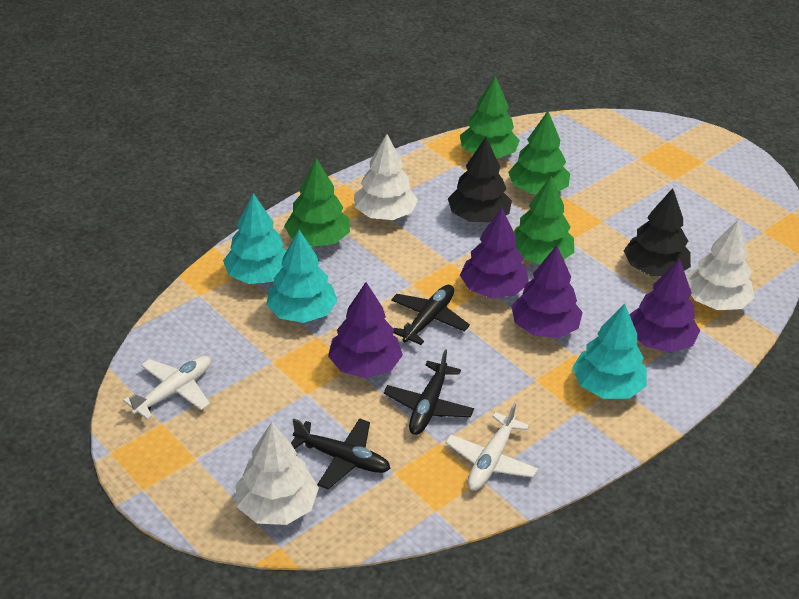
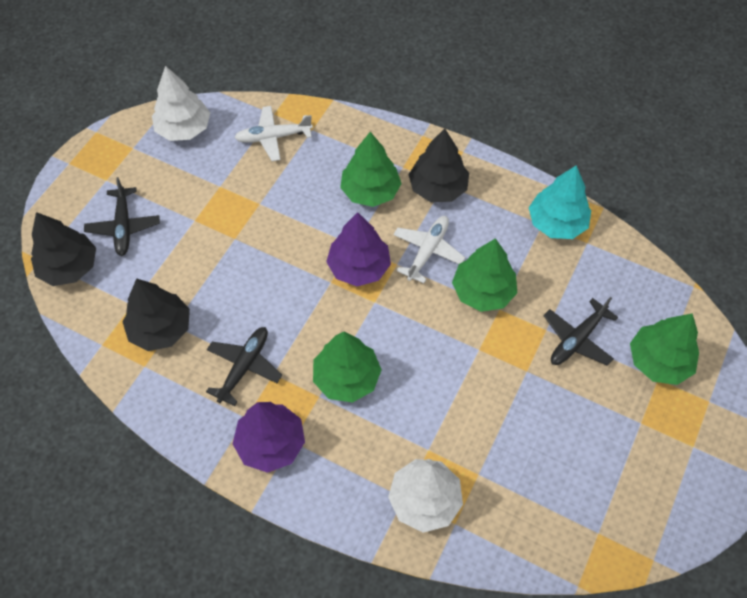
black tree: [448,137,512,222] [624,188,691,276] = 2 -> [31,212,96,286] [123,278,190,351] [408,128,469,202] = 3
purple tree: [328,282,403,378] [460,208,529,298] [511,245,583,338] [629,258,700,352] = 4 -> [233,402,305,473] [326,212,391,286] = 2
turquoise tree: [223,193,287,284] [266,230,338,323] [572,303,647,399] = 3 -> [529,165,591,239] = 1
white tree: [236,422,319,525] [354,134,418,220] [687,220,755,310] = 3 -> [152,66,210,141] [388,459,463,533] = 2

